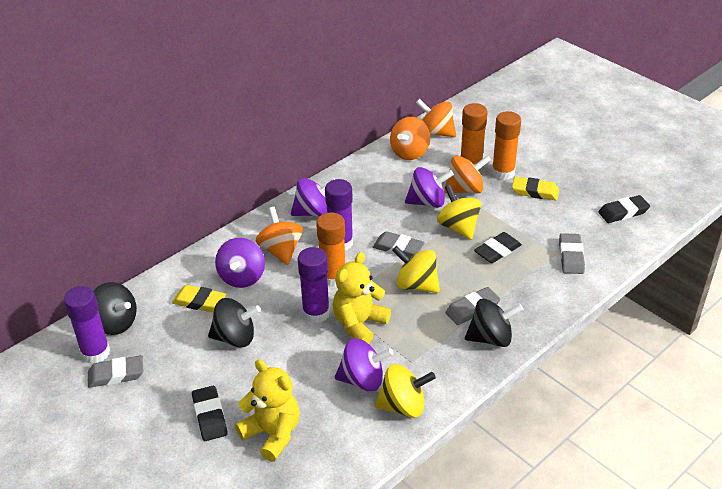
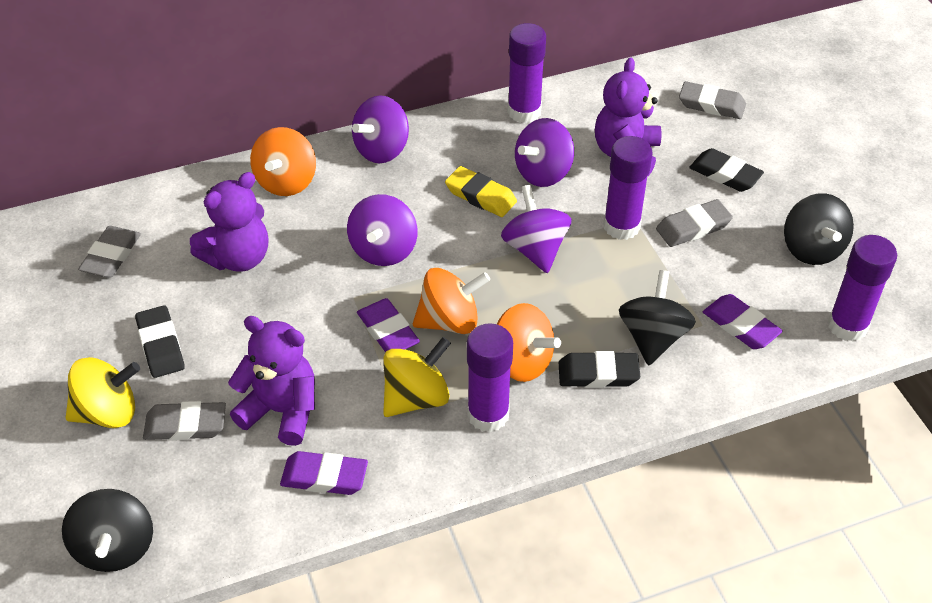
orange glue stick: [316,212,345,287] [461,103,488,169] [492,111,521,180] = 3 -> none = 0
orange spinning top: [256,207,303,265] [390,117,430,160] [416,99,456,137] [444,155,491,194] = 4 -> [250,127,316,196] [413,268,490,334] [497,303,561,382] = 3
purple eraser: none = 0 -> [280,451,368,495] [357,298,420,352] [703,294,783,349] = 3
purple glue stick: [64,286,110,364] [298,247,330,323] [325,179,353,250] = 3 -> [467,323,513,432] [507,23,546,123] [603,136,652,240] [828,235,897,341] = 4
purple teddy bear: none = 0 -> [190,172,268,272] [228,316,315,446] [595,57,661,176] = 3
yellow eraser: [172,285,226,312] [512,177,559,200] = 2 -> [445,166,517,217] = 1
yellow spinning top: [375,364,436,418] [392,246,440,293] [437,185,481,240] = 3 -> [66,357,140,428] [383,337,451,417] = 2
yellow teddy bear: [235,359,300,462] [333,252,391,344] = 2 -> none = 0

